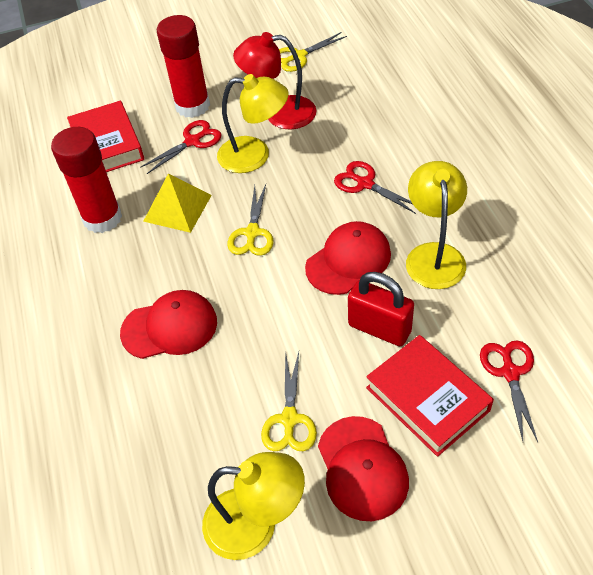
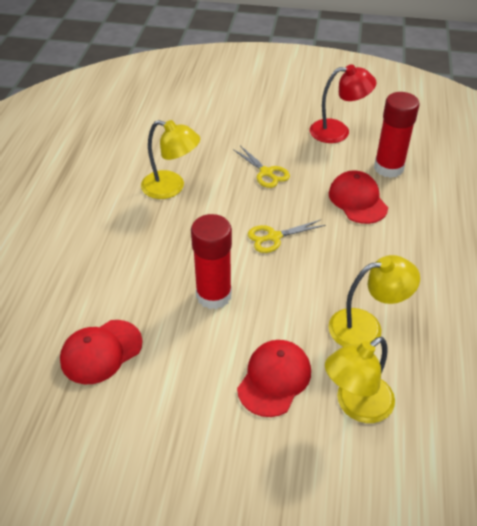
red book: [67,101,144,172] [366,335,494,457] = 2 -> none = 0
red padlock: [348,272,414,346] = 1 -> none = 0
red scissors: [140,120,222,174] [334,161,416,214] [480,340,538,442] = 3 -> none = 0
yellow pyramid: [143,173,212,233] = 1 -> none = 0
yellow scissors: [227,184,274,256] [261,351,317,451] [279,32,347,72] = 3 -> [233,146,290,188] [248,220,326,253] = 2

